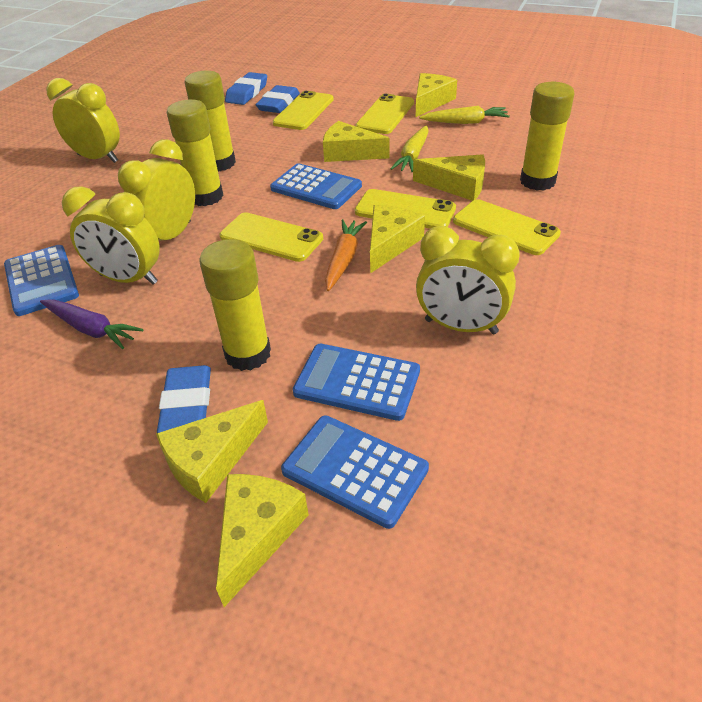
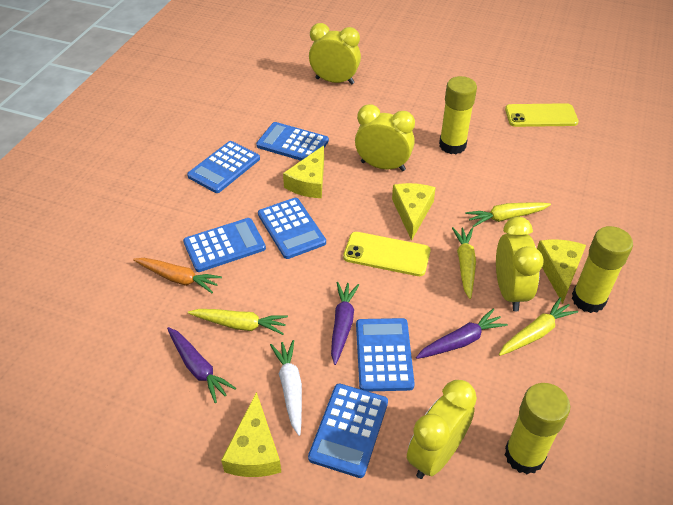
blue calculator: [4,245,79,316] [270,163,362,209] [281,415,429,529] [293,344,420,421] = 4 -> [183,218,266,272] [187,141,260,193] [256,122,329,161] [258,198,326,259] [308,384,388,478] [356,318,415,391] = 6
blue eraser: [157,365,211,433] [225,72,267,105] [256,85,300,113] = 3 -> none = 0
purple carrot: [40,299,143,349] = 1 -> [167,327,236,403] [331,282,359,365] [416,309,508,359] = 3
white carrot: none = 0 -> [270,340,302,436] = 1
yellow carrot: [390,125,429,172] [419,106,510,124] = 2 -> [188,309,288,335] [452,227,476,299] [466,203,551,227] [499,297,578,356] = 4
yellow cheese: [156,400,268,503] [216,474,309,607] [323,121,390,162] [370,205,425,274] [413,154,485,201] [416,73,457,117] = 6 -> [221,392,281,477] [283,145,324,198] [392,183,436,241] [537,239,586,304] = 4
yellow glue stick: [167,100,224,206] [184,71,236,172] [199,239,271,371] [520,82,575,191] = 4 -> [439,76,477,154] [505,383,570,474] [572,226,633,313] = 3
yellow phone: [220,212,323,262] [273,91,334,130] [355,189,456,229] [356,94,414,134] [453,199,561,255] = 5 -> [343,232,431,276] [505,103,579,127] = 2

